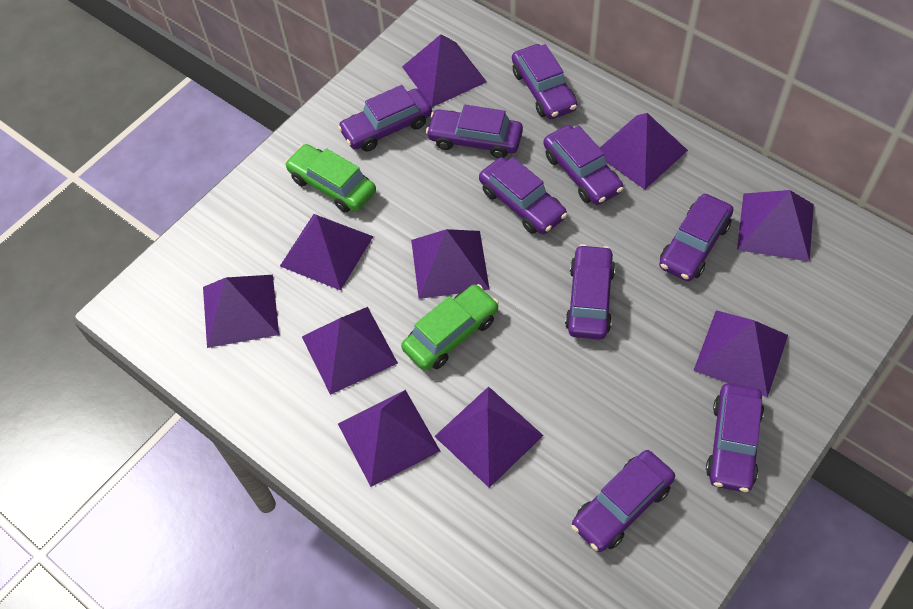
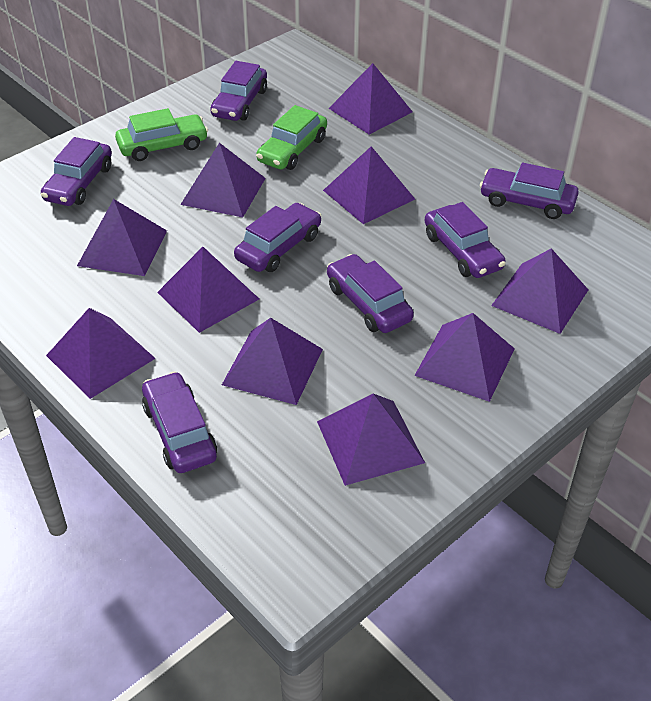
purple car: [338,85,432,152] [426,105,523,158] [479,157,567,234] [512,44,577,119] [543,125,623,205] [565,244,615,340] [572,450,675,552] [659,194,733,281] [706,383,764,492] = 9 -> [41,137,112,206] [142,371,217,473] [210,61,267,121] [234,203,321,272] [327,254,414,333] [425,202,506,278] [480,163,579,219] = 7

